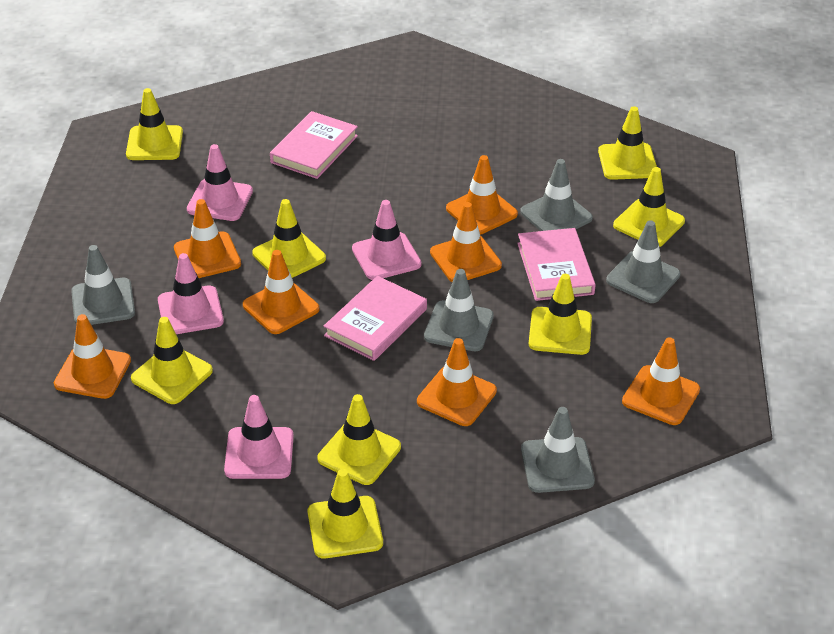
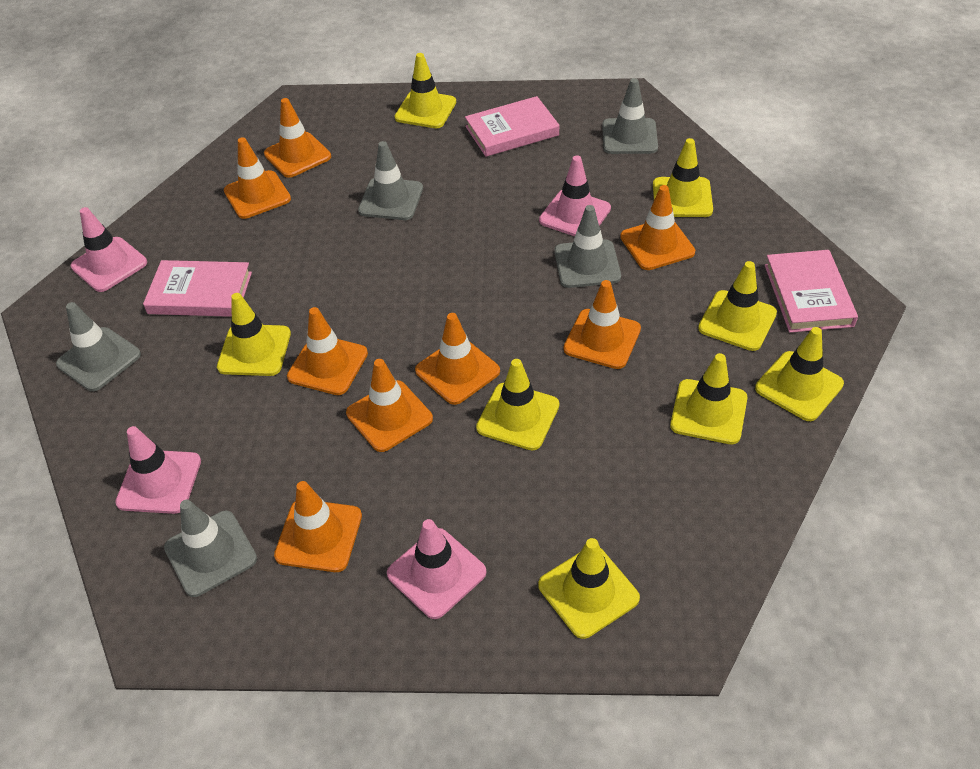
orange traffic cone: [54,314,131,399] [174,199,241,278] [243,250,319,334] [417,338,497,426] [430,202,502,282] [446,155,518,235] [622,337,700,425] = 7 -> [224,137,291,219] [264,98,331,178] [274,481,362,572] [287,307,368,395] [346,359,433,452] [415,313,500,405] [564,280,641,369] [620,185,695,270] = 8

